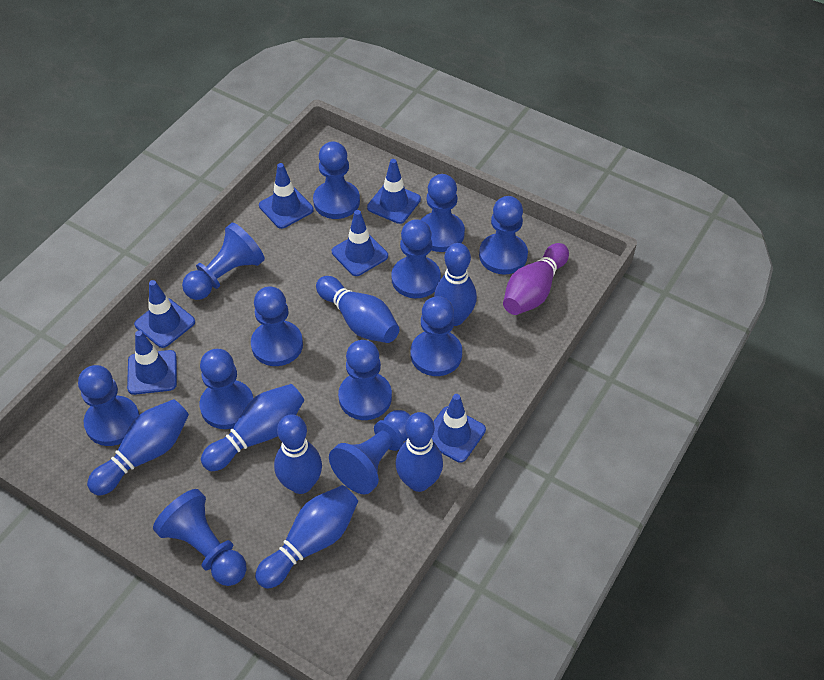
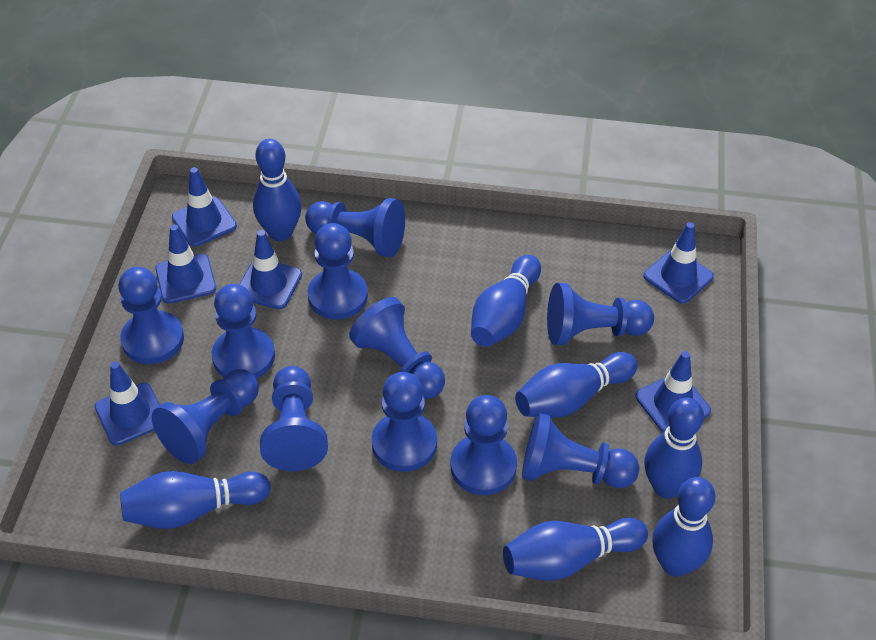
blue pawn: [78,365,140,446] [153,489,247,586] [182,223,265,300] [200,349,253,429] [251,286,303,366] [313,141,360,219] [329,410,410,494] [338,340,392,420] [391,219,441,298] [411,296,462,376] [421,174,465,252] [479,196,528,274] = 12 -> [119,267,184,364] [151,369,259,464] [212,284,275,379] [260,366,328,472] [305,198,405,257] [308,223,368,320] [349,297,445,399] [372,372,437,472] [450,395,517,495] [522,413,639,488] [547,283,654,345] = 11
purple bowling pin: [503,243,569,315] = 1 -> none = 0

